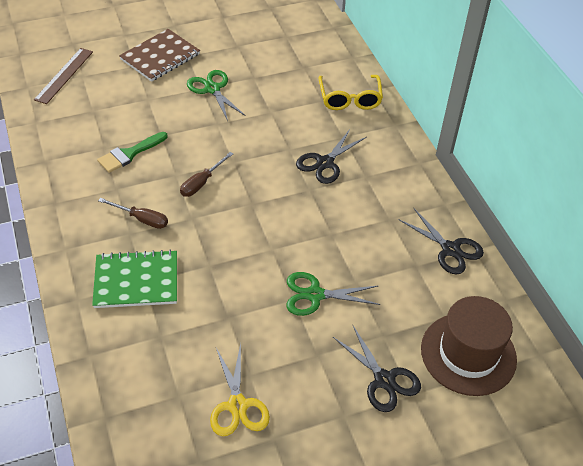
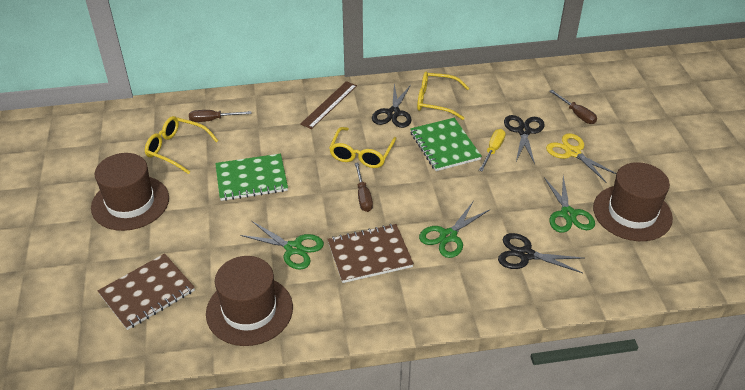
brown hat: [421,296,517,396] = 1 -> [91,153,169,231] [206,256,293,346] [593,162,673,241] = 3
brown notebook: [119,29,200,82] = 1 -> [98,253,195,330] [327,224,414,283] = 2
brown screwdriver: [98,198,168,229] [180,152,233,197] = 2 -> [189,110,252,122] [355,163,373,212] [549,90,597,124] = 3
green brush: [97,132,168,173] = 1 -> none = 0
green notebook: [92,250,177,308] = 1 -> [215,154,288,201] [410,118,482,171] = 2
green scissors: [187,70,246,121] [286,272,380,316] = 2 -> [240,221,324,270] [419,201,489,258] [544,176,595,233] = 3
yellow glasses: [319,75,383,110] = 1 -> [145,116,218,174] [329,127,397,168] [417,72,470,120] = 3
yellow screwdriver: none = 0 -> [479,129,506,172] = 1

